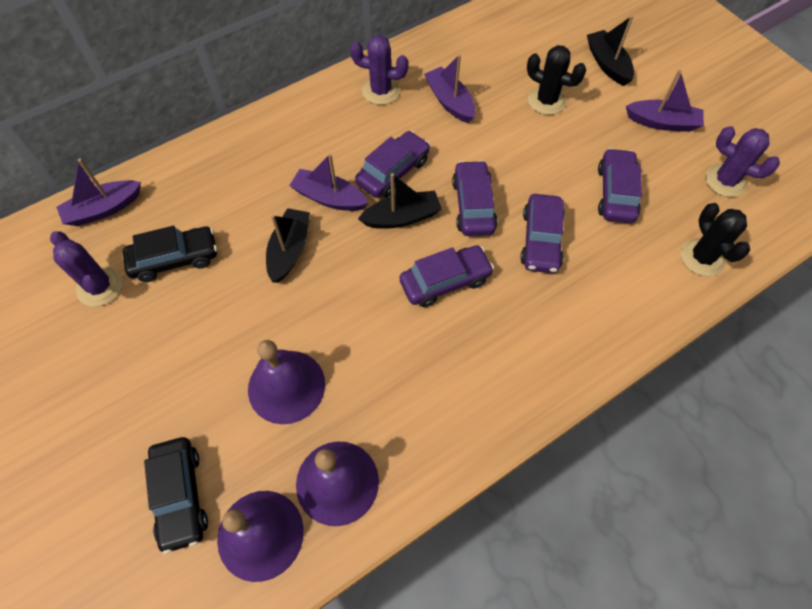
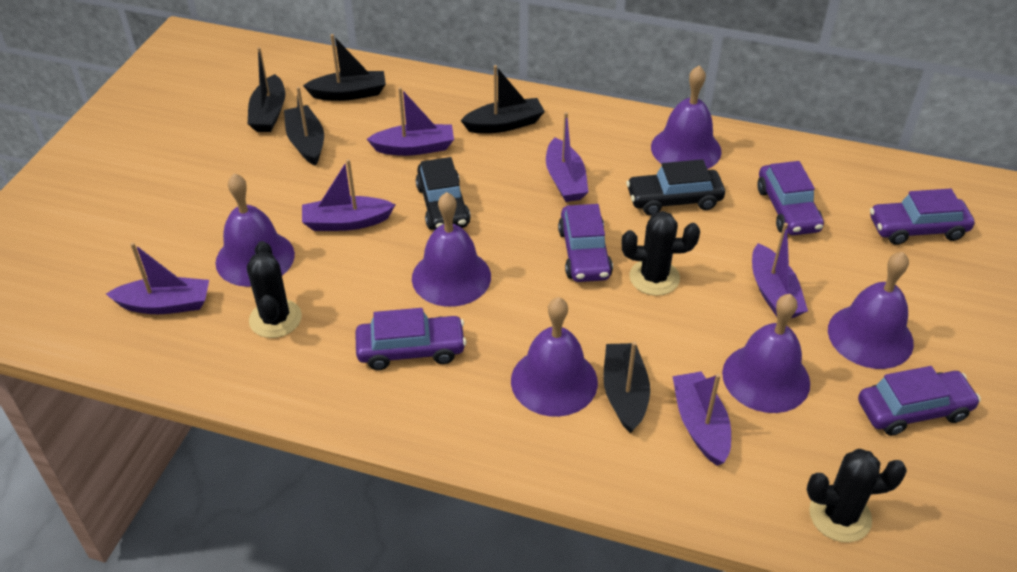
black boat: [266,208,310,283] [358,173,442,228] [587,16,634,86] = 3 -> [248,47,285,132] [284,87,324,166] [303,34,386,101] [460,65,545,133] [603,342,650,433] = 5
black cactus: [527,45,586,115] [681,203,750,276] = 2 -> [247,241,302,338] [622,211,700,296] [807,449,907,542] = 3
purple bell: [217,491,304,582] [248,340,325,424] [296,441,379,526] = 3 -> [215,173,295,287] [412,192,491,307] [511,297,598,417] [651,66,722,169] [722,294,810,413] [828,252,914,369] = 6
purple boat: [56,159,141,226] [289,153,369,211] [424,54,475,123] [626,70,704,132] = 4 -> [106,243,209,314] [302,159,395,231] [367,87,454,156] [546,112,588,202] [672,371,731,466] [752,223,808,318] = 6
purple cactus: [50,231,122,307] [350,35,409,105] [705,126,780,197] = 3 -> none = 0

